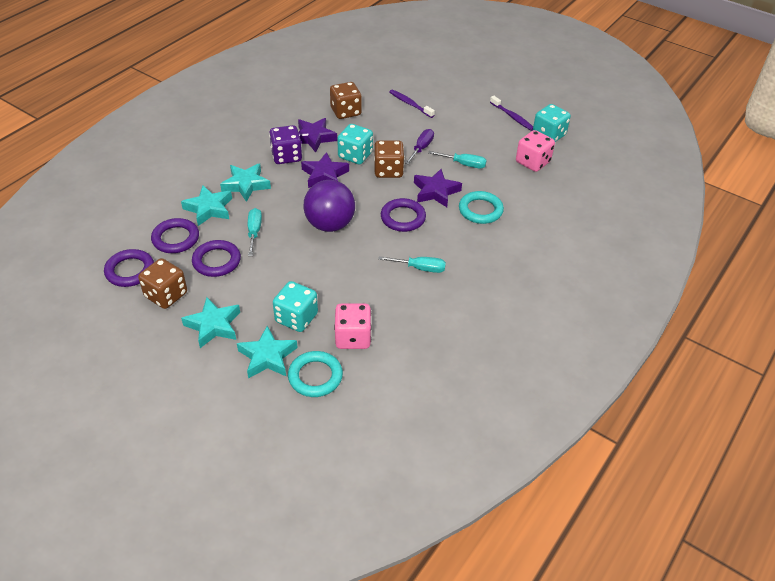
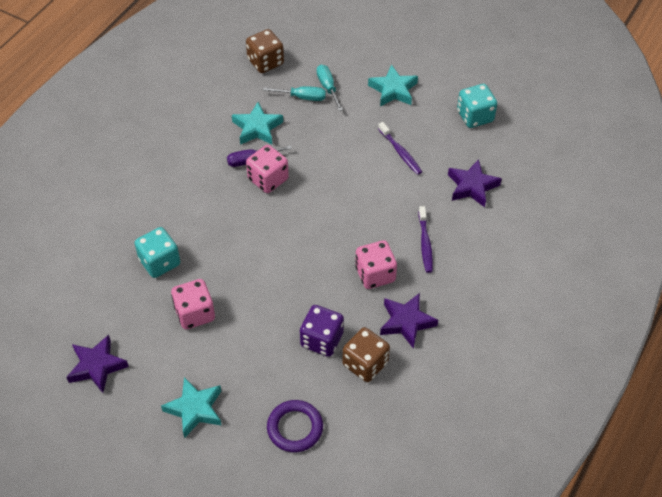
brown dice: [138,258,187,309] [330,82,362,119] [374,140,405,178] = 3 -> [246,29,284,73] [342,327,390,382] = 2
pink dice: [334,304,372,349] [516,130,555,172] = 2 -> [171,279,215,329] [246,145,289,193] [355,240,397,289] = 3
purple ball: [303,180,355,232] = 1 -> none = 0
purple ring: [104,249,154,287] [151,218,199,253] [192,240,241,277] [381,198,426,232] = 4 -> [267,400,323,452] = 1
turquoise dice: [273,281,318,332] [337,124,373,164] [533,104,571,142] = 3 -> [134,227,180,278] [457,84,497,128] = 2
turquoise ring: [288,351,343,397] [459,191,504,224] = 2 -> none = 0
turquoise screwdriver: [248,208,262,256] [378,256,446,273] [428,151,487,168] = 3 -> [263,86,326,101] [317,65,343,111] = 2
turquoise star: [181,185,232,226] [181,297,240,348] [220,163,271,202] [237,326,298,378] = 4 -> [161,377,222,439] [232,102,283,145] [368,64,418,107] = 3

